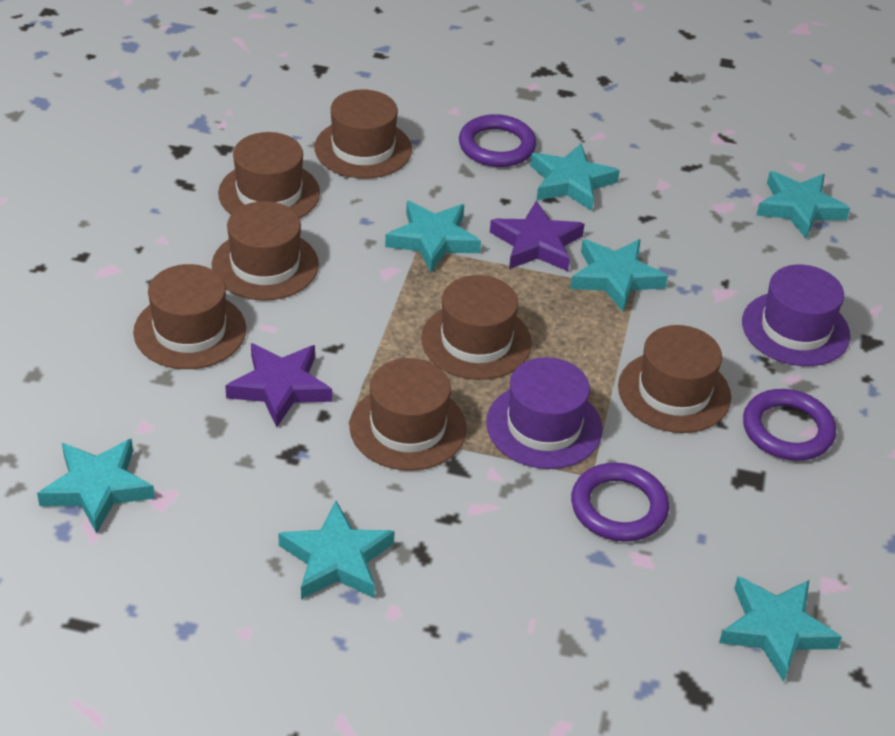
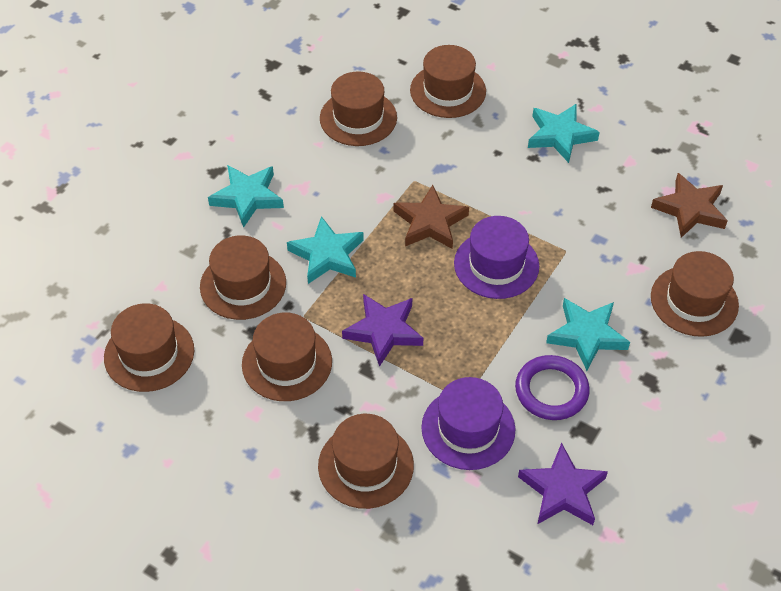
brown star: none = 0 -> [394,185,469,249] [651,173,728,238] = 2
purple ring: [459,114,536,167] [571,463,669,542] [743,389,836,461] = 3 -> [515,355,590,420] = 1
turquoise star: [37,438,155,534] [278,501,395,599] [385,201,481,272] [530,144,620,211] [570,239,668,312] [719,576,842,682] [757,171,850,239] = 7 -> [208,165,284,228] [287,216,364,284] [528,104,600,163] [546,298,630,371] = 4

